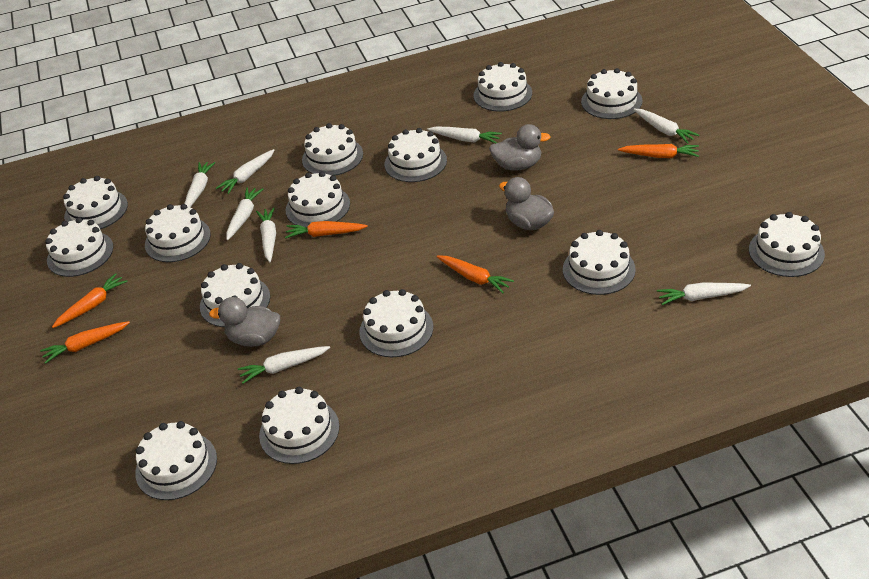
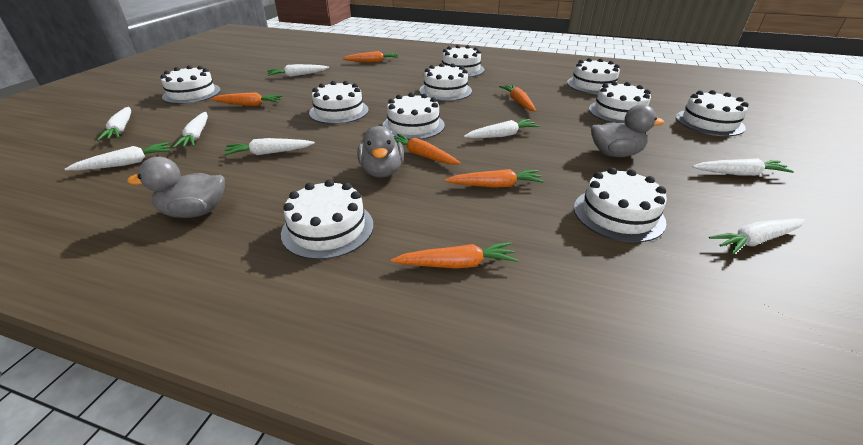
orange carrot: [40,321,130,364] [52,273,128,328] [285,221,368,238] [437,256,514,293] [618,144,699,158] = 5 -> [210,92,283,106] [342,51,399,62] [391,242,518,269] [394,134,461,164] [445,169,544,188] [499,85,536,112] = 6
white cake: [45,217,113,277] [63,176,128,229] [135,421,217,500] [145,204,211,262] [200,263,270,327] [259,387,339,464] [286,171,350,228] [302,123,363,176] [359,289,433,357] [385,128,447,182] [473,62,532,112] [563,230,636,295] [581,68,642,119] [749,212,825,277] = 14 -> [160,65,221,104] [281,179,374,260] [309,81,369,124] [382,92,445,140] [419,63,472,101] [442,45,484,77] [567,58,620,94] [574,168,667,243] [589,81,651,123] [676,90,749,136] = 10

